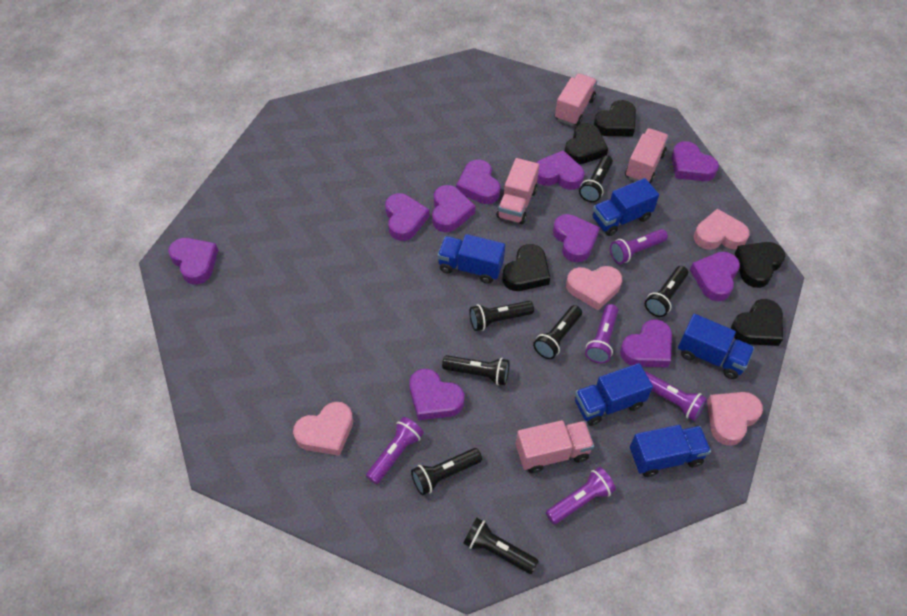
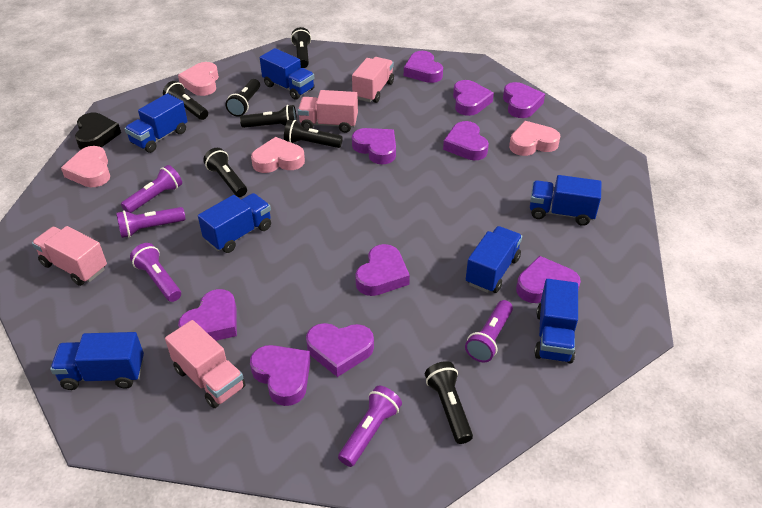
black heart: [502,244,550,291] [565,123,608,164] [594,100,636,136] [731,299,783,346] [735,242,785,288] = 5 -> [75,113,121,149] = 1
blue truck: [437,234,505,284] [575,363,653,426] [592,178,659,236] [630,425,711,477] [678,314,755,379] = 5 -> [50,332,144,390] [125,93,188,153] [198,193,271,253] [260,48,314,100] [466,226,522,293] [530,175,602,226] [534,279,578,363] = 7

